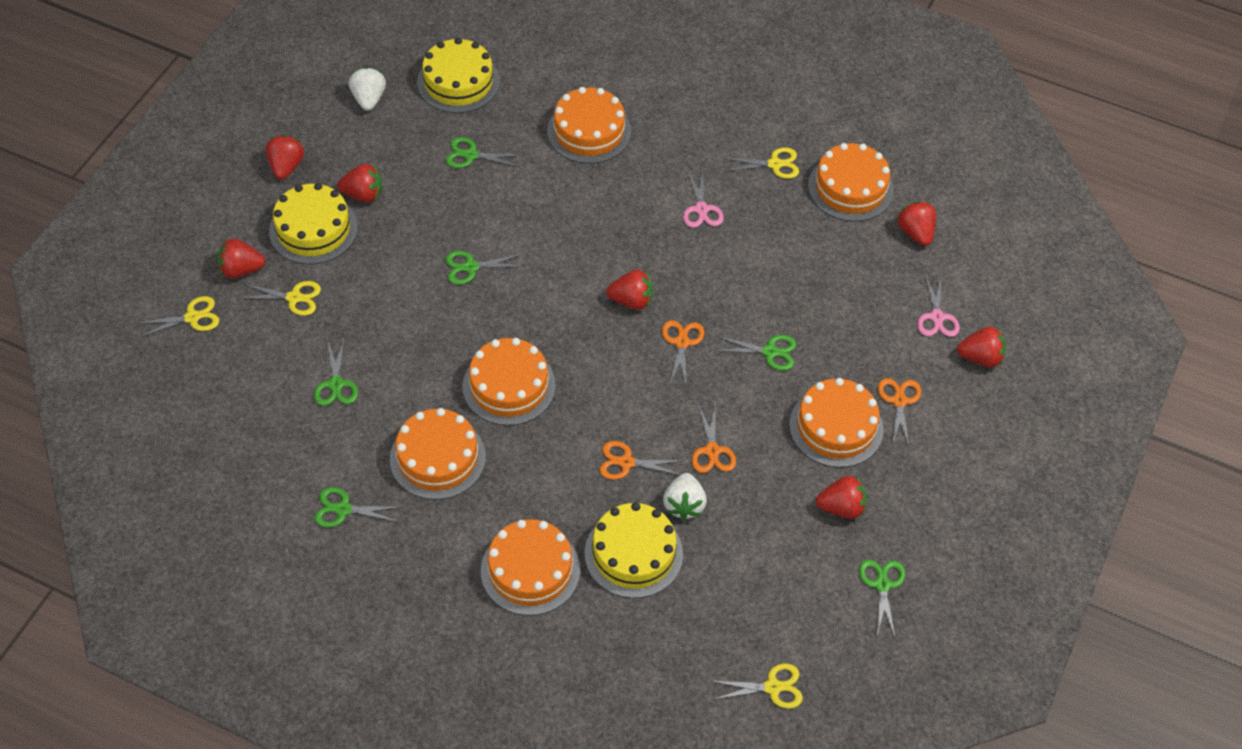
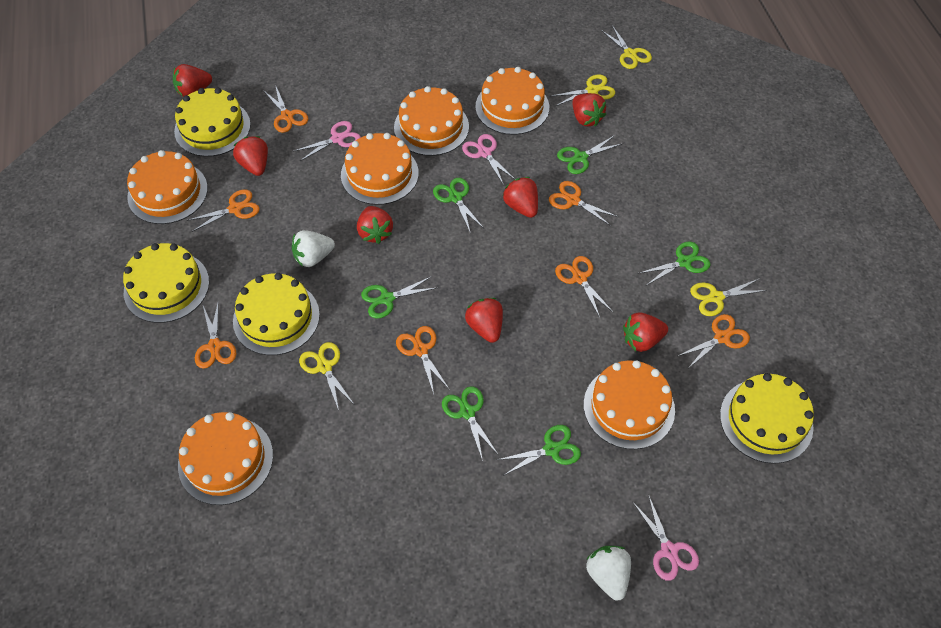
orange scissors: [599,441,684,480] [662,320,704,386] [691,401,736,473] [878,378,921,449] = 4 -> [186,189,260,232] [195,303,236,369] [263,85,308,133] [396,326,450,394] [549,181,619,226] [555,256,614,318] [678,314,750,367] = 7
pink scissors: [683,170,724,228] [917,275,960,337] = 2 -> [293,121,361,161] [462,134,515,185] [632,494,699,581] = 3
yellow cake: [269,183,358,264] [417,38,500,113] [584,502,683,598] = 3 -> [123,243,209,323] [174,88,251,157] [233,273,320,355] [720,373,814,464] = 4

